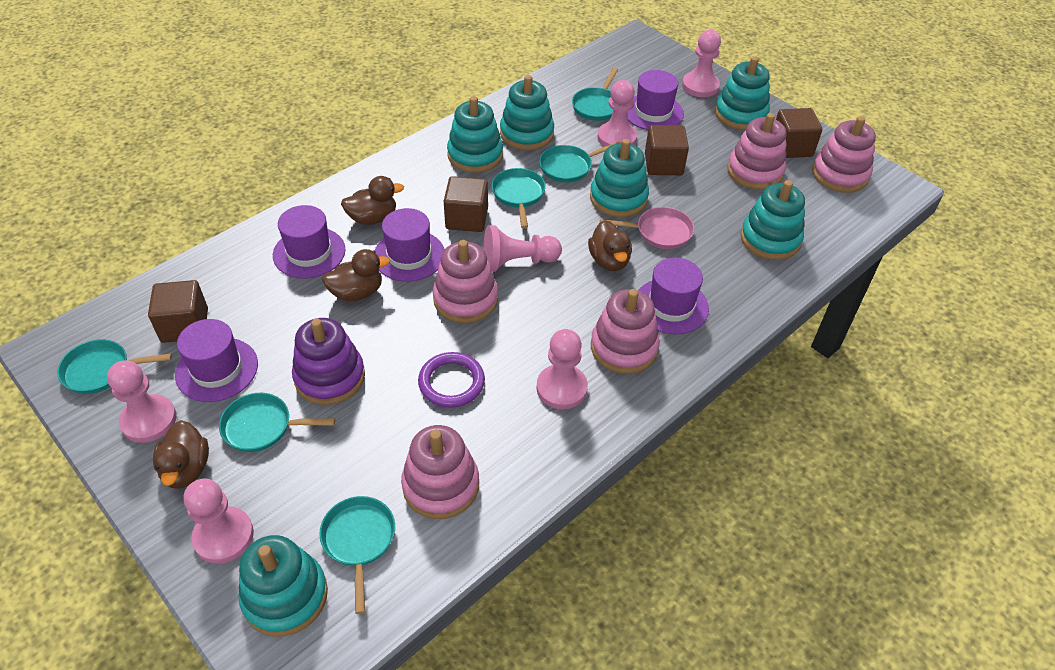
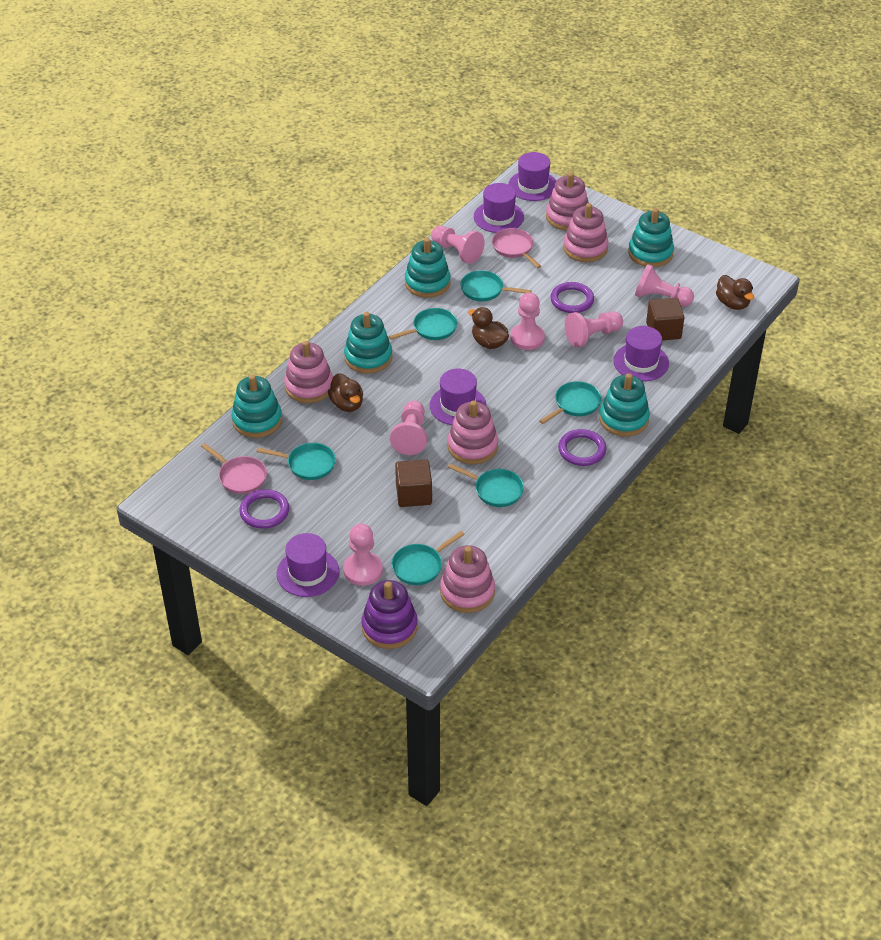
brown cube: [148,280,208,343] [444,176,488,232] [645,125,689,175] [776,108,822,158] = 4 -> [395,460,432,507] [646,298,685,340] = 2
brown duck: [153,420,209,489] [322,249,390,301] [341,176,404,225] [588,220,632,271] = 4 -> [328,373,363,412] [468,307,509,349] [716,275,754,310] = 3
pink pan: [600,207,694,249] = 1 -> [201,443,267,494] [492,228,541,268] = 2
purple ring: [418,352,485,408] = 1 -> [239,489,289,529] [550,282,594,313] [558,429,606,466] = 3
turquoise stacking toy: [238,535,328,637] [447,96,503,173] [500,75,554,150] [590,139,649,217] [715,56,770,130] [740,180,805,260] = 6 -> [231,375,282,438] [344,312,392,374] [405,238,451,298] [599,373,650,437] [628,208,674,267] = 5

